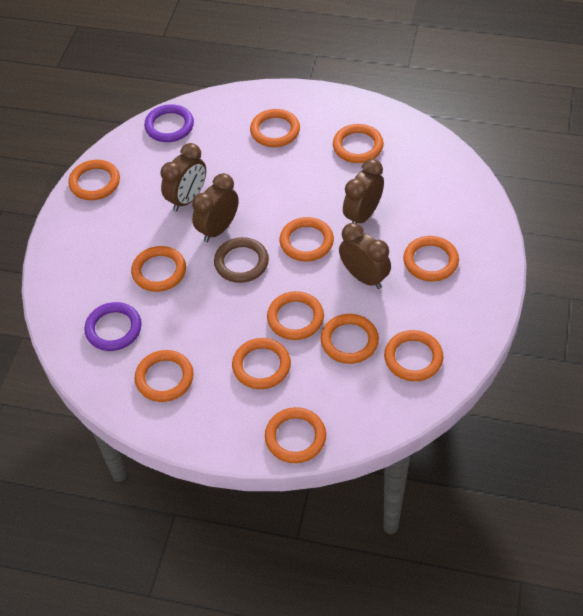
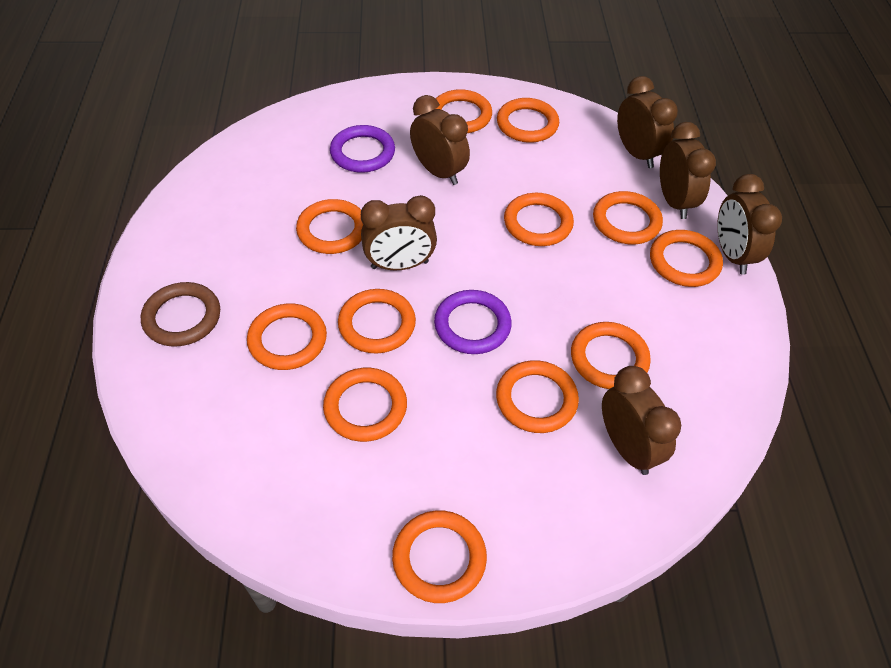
brown clock: [161,143,206,212] [192,173,239,242] [339,223,391,289] [343,159,384,223] = 4 -> [361,195,437,271] [410,95,470,185] [602,366,681,475] [617,76,678,168] [660,122,716,219] [717,174,782,275] = 6

